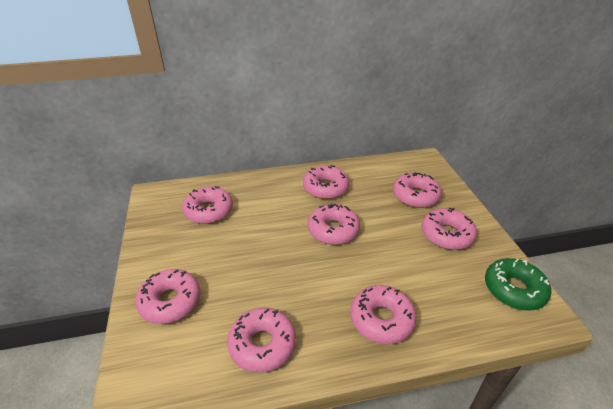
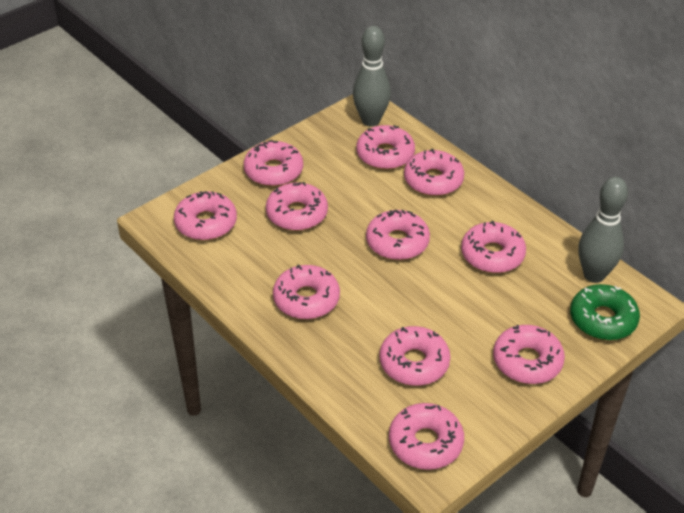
grey bowling pin: none = 0 -> [353,26,391,127] [579,177,628,283] = 2
pink donut: [135,269,201,324] [182,186,233,224] [227,308,296,373] [303,165,349,199] [308,204,360,245] [350,285,416,344] [393,172,442,208] [421,208,477,250] = 8 -> [174,191,237,240] [243,140,303,186] [266,182,328,231] [273,264,340,319] [356,125,415,170] [366,210,430,260] [379,326,450,386] [389,403,464,470] [404,149,464,196] [461,220,526,273] [493,325,565,384] = 11

